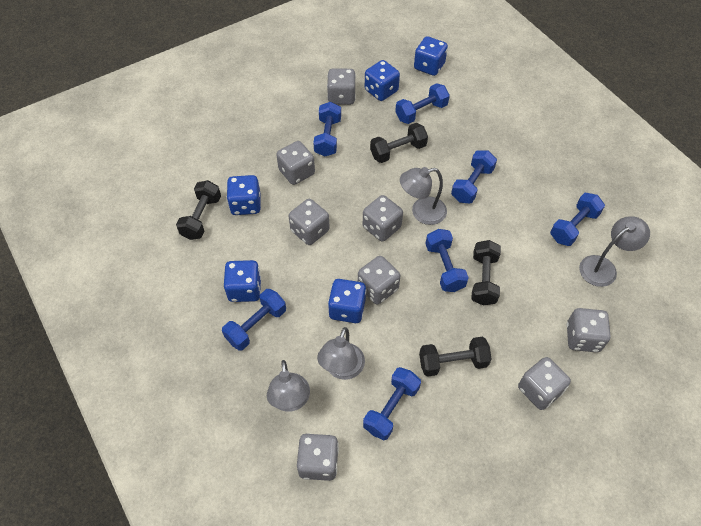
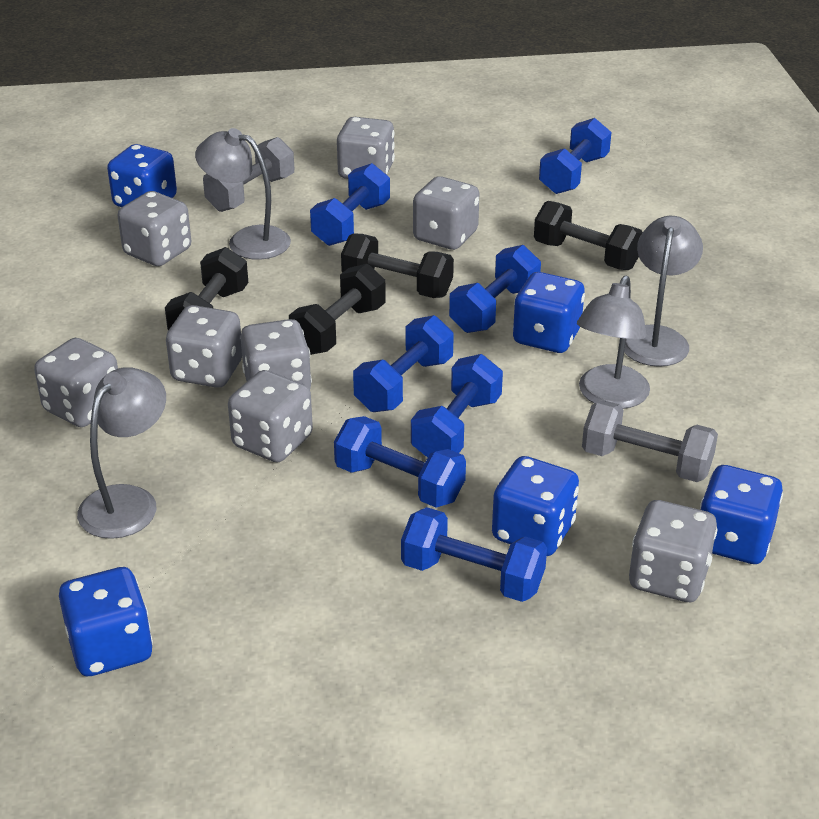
grey dumbbell: none = 0 -> [203,137,294,212] [582,400,718,482] = 2

